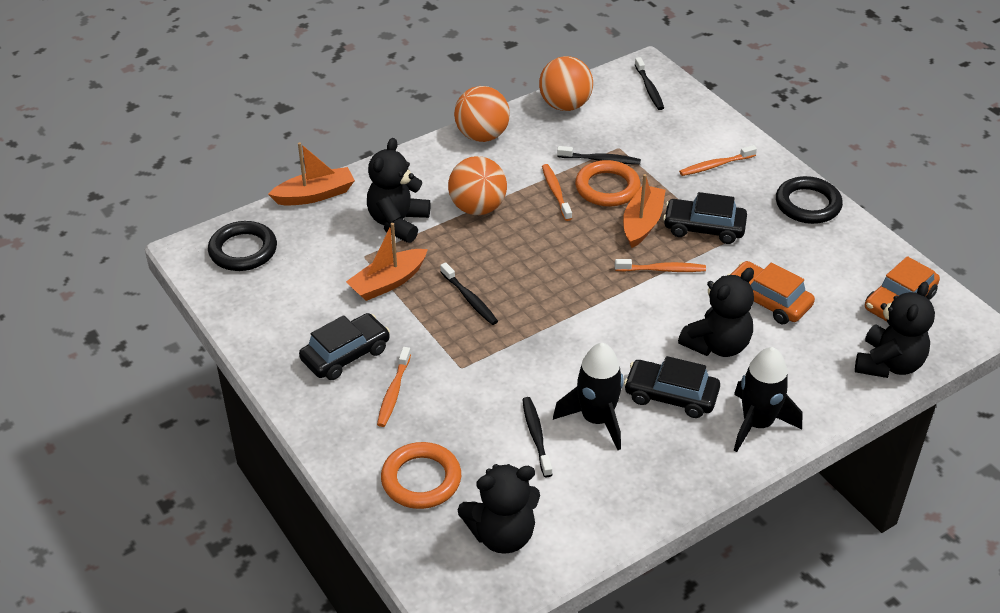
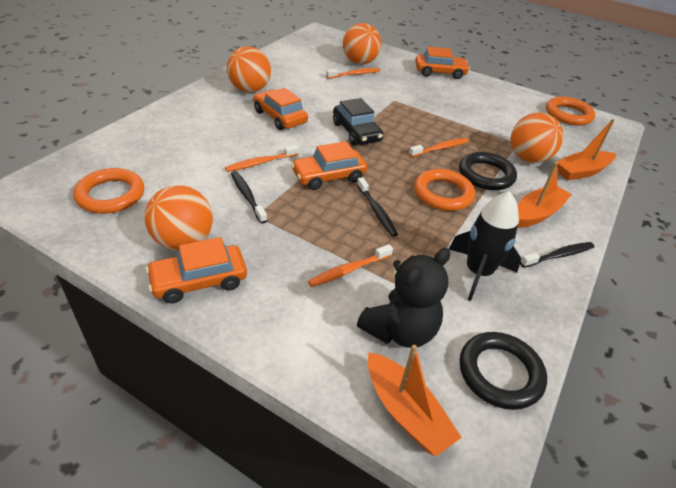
black car: [299,313,390,380] [624,356,720,418] [663,192,747,244] = 3 -> [333,98,384,145] = 1
black rocket: [553,343,624,450] [734,347,802,452] = 2 -> [449,191,521,301] = 1
black teddy bear: [367,138,430,243] [458,464,540,554] [678,268,754,357] [855,282,935,378] = 4 -> [357,248,450,348] = 1
black toothbrush: [440,263,498,325] [522,397,552,477] [557,146,641,165] [635,57,664,110] = 4 -> [231,171,267,224] [357,177,398,237] [520,242,594,268] = 3
orange ball: [448,156,507,215] [454,86,510,142] [539,56,593,111] = 3 -> [145,185,213,250] [227,46,271,92] [343,23,381,64] [511,113,563,163] = 4
orange car: [728,261,815,324] [865,256,940,321] = 2 -> [146,237,247,304] [253,88,308,130] [291,141,367,190] [415,47,470,79] = 4
orange ring: [381,442,461,509] [575,160,641,207] = 2 -> [73,168,144,214] [414,169,475,211] [546,97,595,126] = 3

